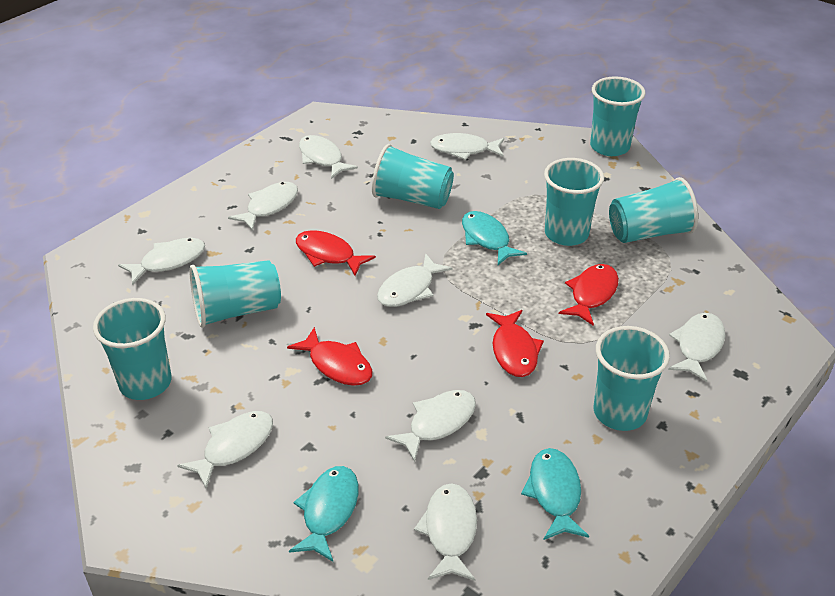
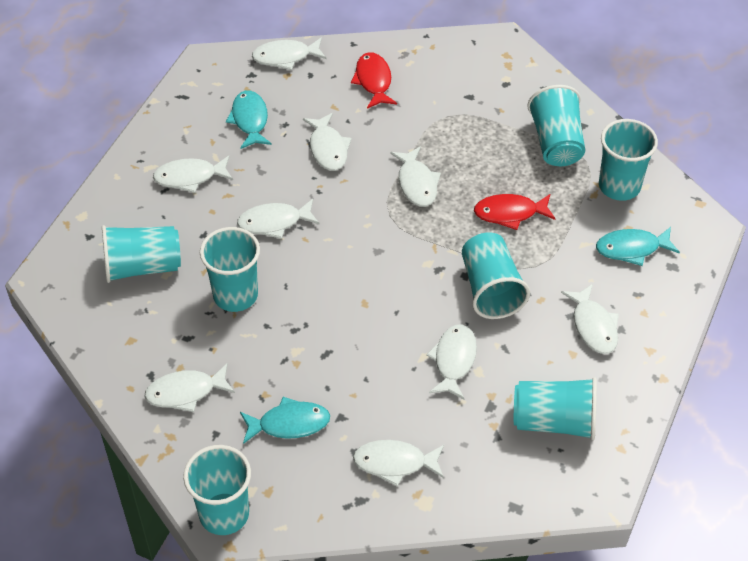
red fish: [287,327,372,386] [296,230,376,276] [486,310,544,377] [559,264,619,326] = 4 -> [351,52,397,109] [474,194,556,230] = 2

